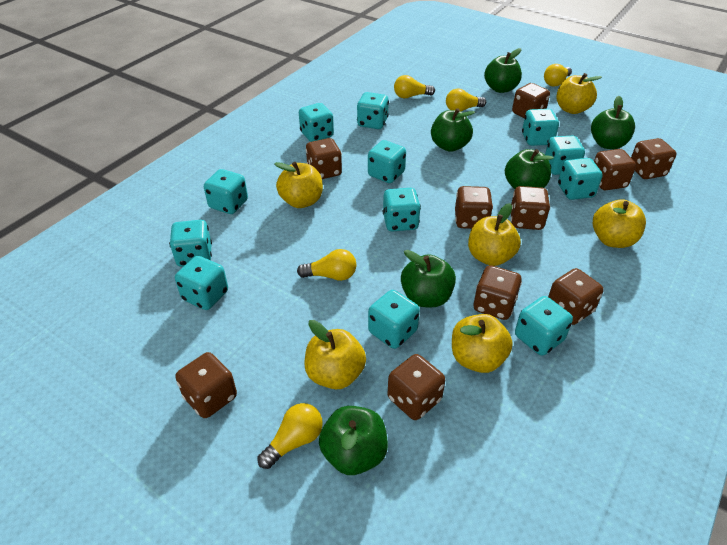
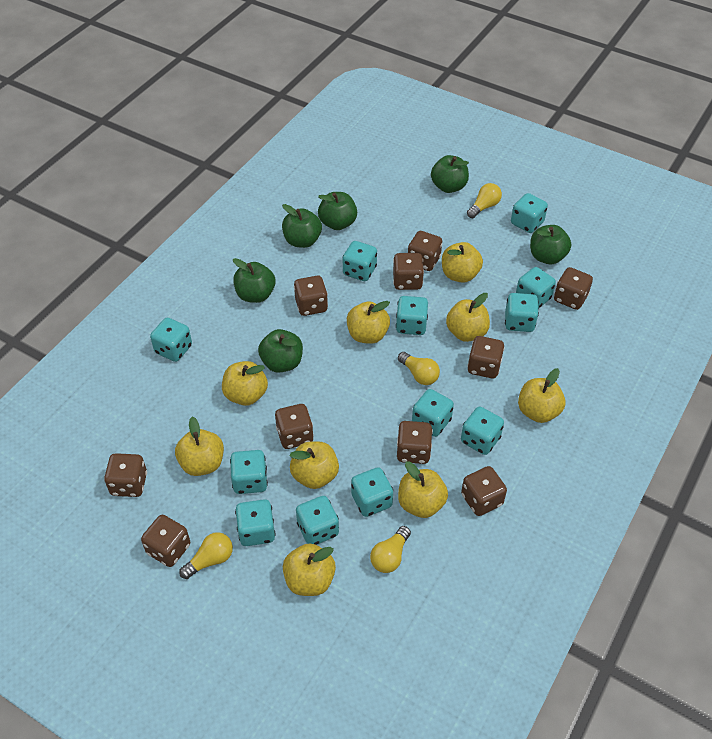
yellow apple: [274,162,323,208] [304,320,366,389] [452,314,513,373] [468,203,521,266] [556,73,602,114] [593,199,646,248] = 6 -> [175,417,224,476] [222,361,268,406] [283,543,336,596] [289,441,339,489] [347,301,390,344] [398,462,448,518] [442,242,483,283] [446,293,490,342] [518,368,566,423] = 9
yellow light bulb: [257,403,323,469] [297,249,356,281] [394,75,435,98] [446,89,486,112] [544,64,572,87] = 5 -> [179,532,233,579] [370,526,411,573] [398,352,440,385] [467,183,502,218] = 4

